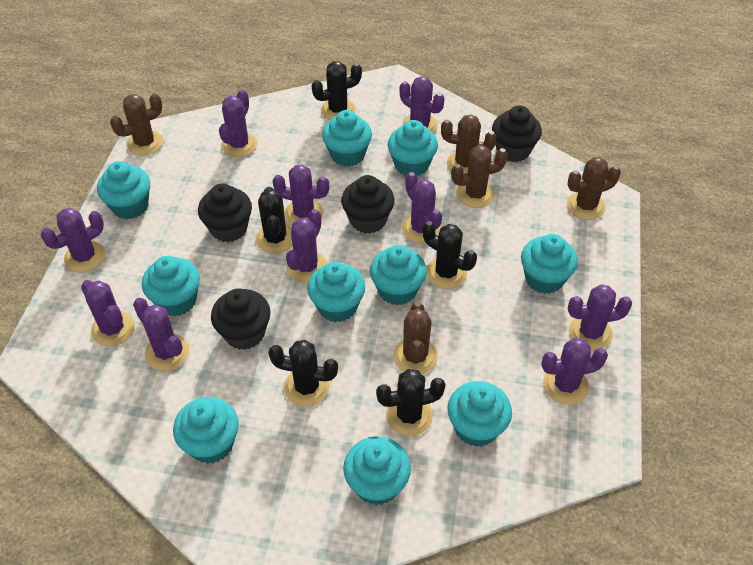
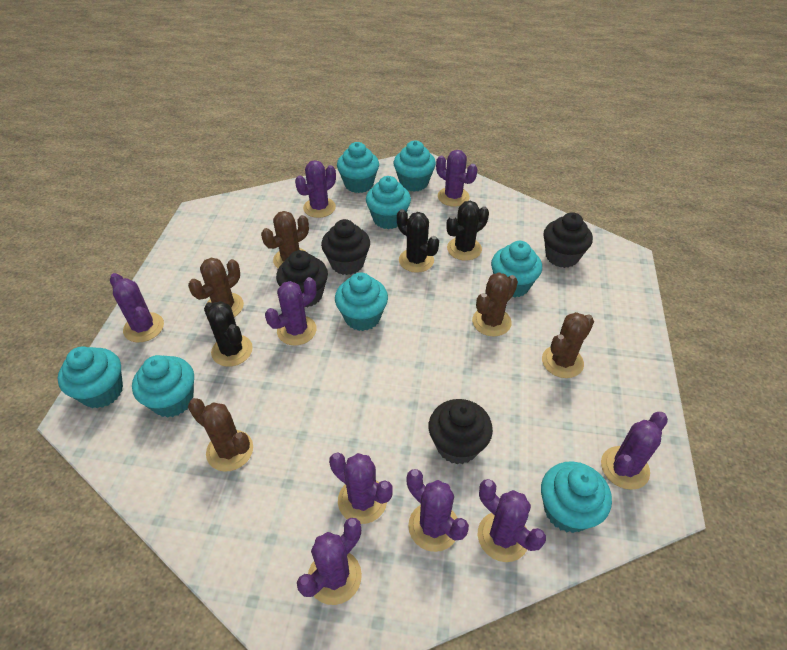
black cactus: [256,187,293,253] [268,340,338,407] [311,61,362,120] [376,369,446,436] [423,221,477,289] = 5 -> [204,301,253,367] [397,209,439,273] [446,201,489,261] = 3
purple cactus: [40,208,105,272] [81,280,135,347] [133,298,189,371] [219,89,257,157] [273,164,330,225] [286,209,327,283] [399,76,445,133] [402,172,442,243] [541,338,608,405] [568,284,632,350] = 10 -> [110,273,164,342] [265,277,317,345] [295,160,336,218] [297,518,362,605] [329,452,393,524] [407,469,469,552] [436,150,477,207] [478,479,546,562] [601,412,668,490] = 9
turquoise cupcake: [97,161,150,219] [142,256,200,316] [173,397,239,464] [307,262,365,322] [322,110,372,167] [343,436,411,505] [370,245,427,305] [388,120,438,176] [447,381,512,447] [521,234,578,294] = 10 -> [57,346,123,408] [132,355,194,418] [335,272,388,331] [337,142,379,193] [366,176,411,229] [394,140,436,192] [491,241,542,298] [541,461,612,533] = 8

